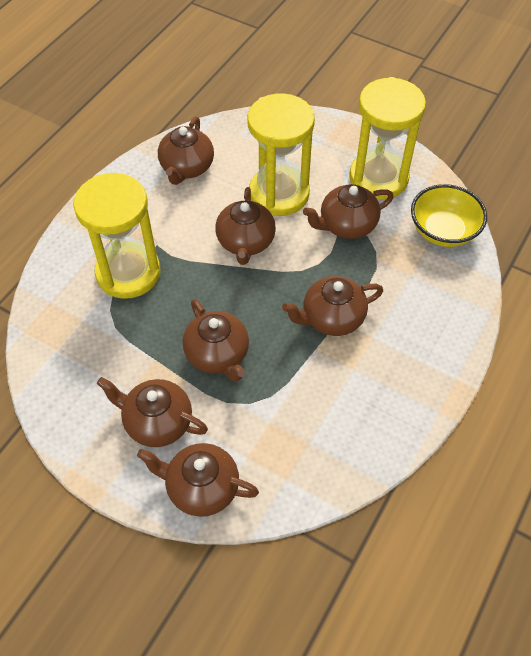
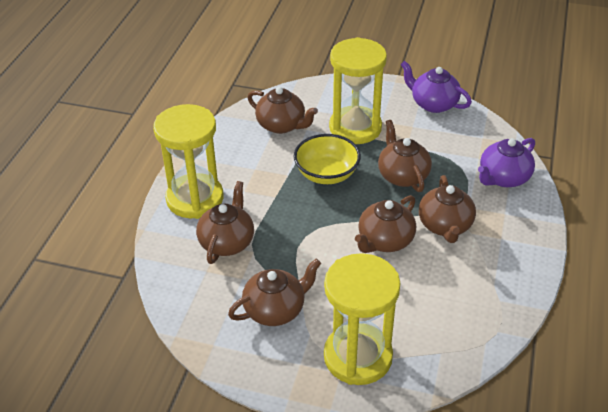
brown teapot: [97,377,208,447] [137,443,259,517] [158,117,214,185] [183,299,249,382] [215,187,276,265] [282,276,383,336] [303,184,394,239] = 7 -> [196,181,254,264] [228,259,321,326] [247,87,318,134] [355,195,416,253] [378,120,432,192] [419,175,476,243] = 6
purple teapot: none = 0 -> [401,61,472,113] [478,138,535,187] = 2

